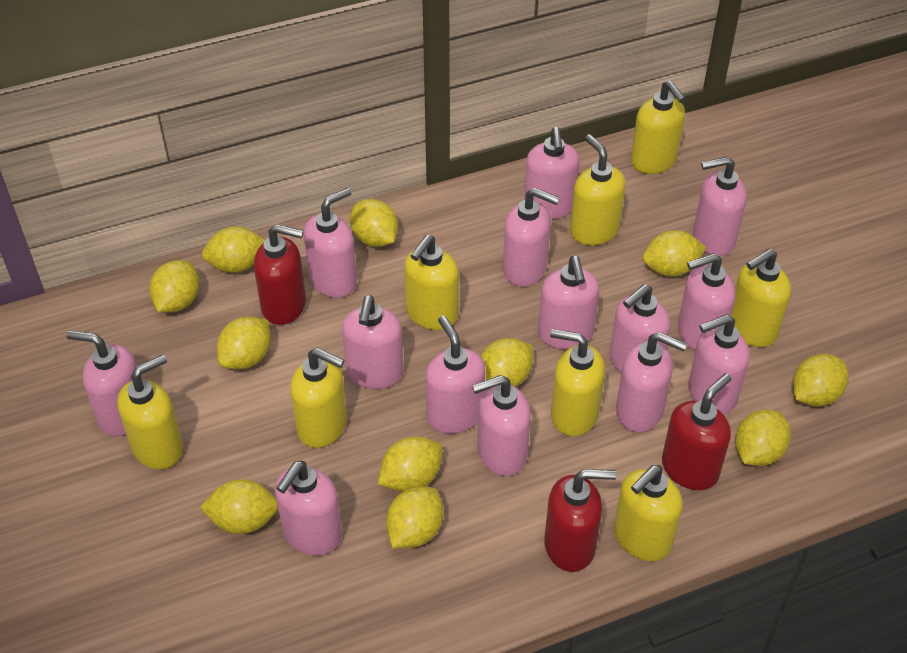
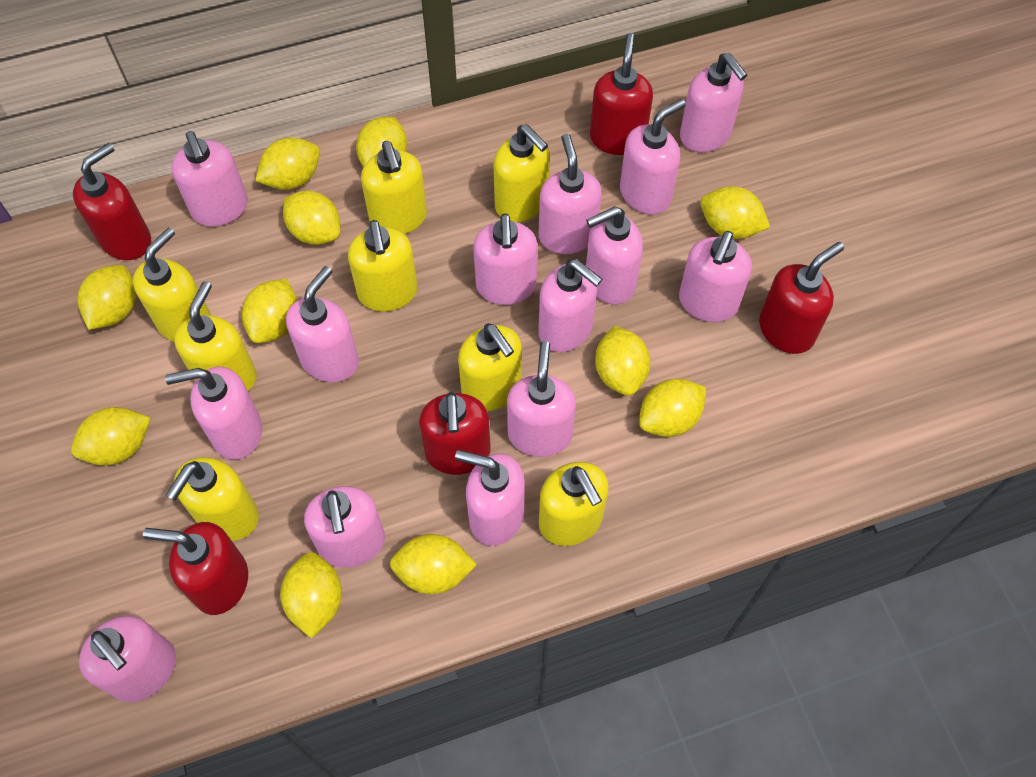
red soap dispenser: [254,224,306,325] [544,469,617,572] [662,373,731,490] = 3 -> [73,143,151,260] [143,522,248,615] [419,392,491,475] [590,33,653,155] [759,242,844,354] = 5

